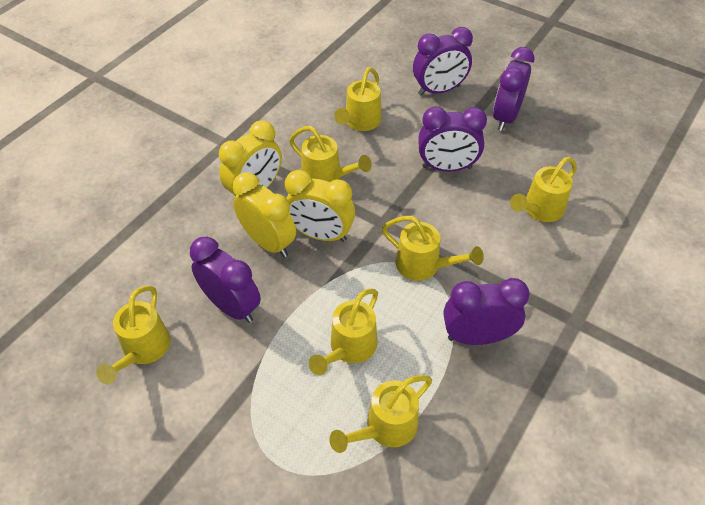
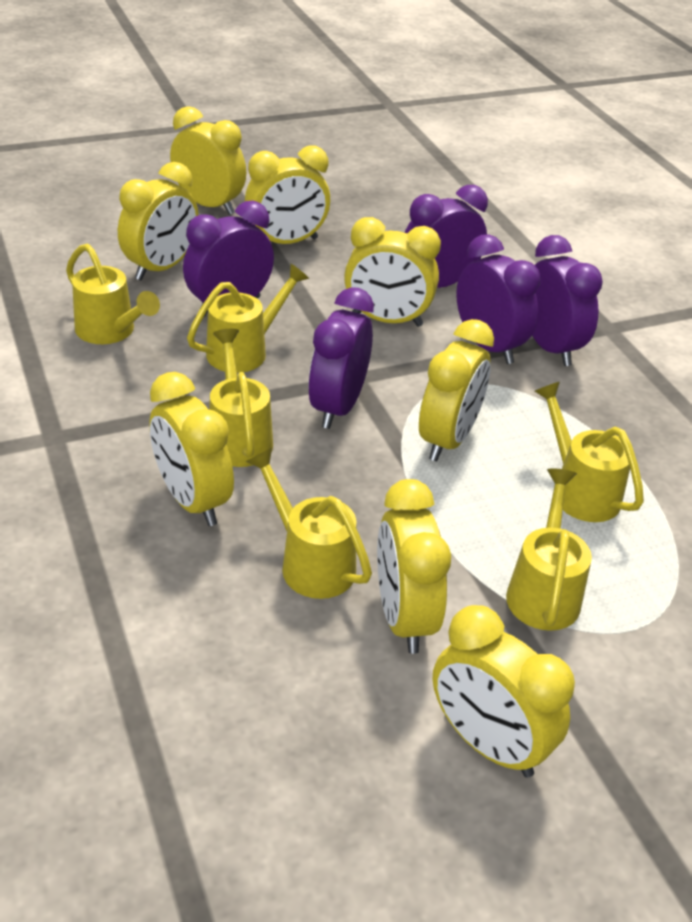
yellow clock: [219,120,282,196] [233,172,296,257] [285,170,355,242] = 3 -> [118,162,199,280] [149,372,234,526] [170,106,246,215] [245,145,330,244] [344,217,441,327] [377,479,451,654] [419,319,494,461] [433,605,575,778] = 8
yellow watering can: [96,286,170,384] [289,126,372,182] [309,288,378,375] [329,375,432,453] [334,67,382,131] [382,216,484,281] [510,157,577,222] = 7 -> [66,244,160,344] [187,263,309,373] [209,329,273,467] [246,448,372,599] [506,468,592,631] [534,382,644,522] = 6

